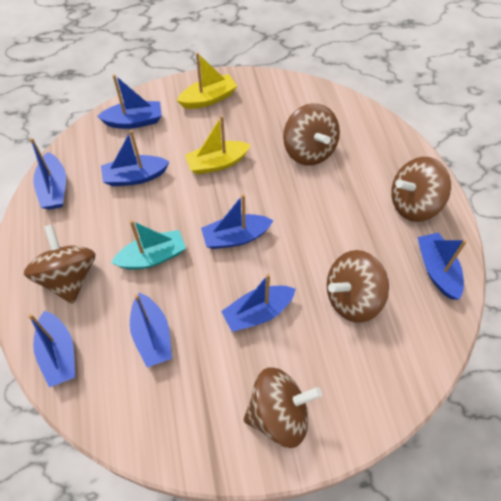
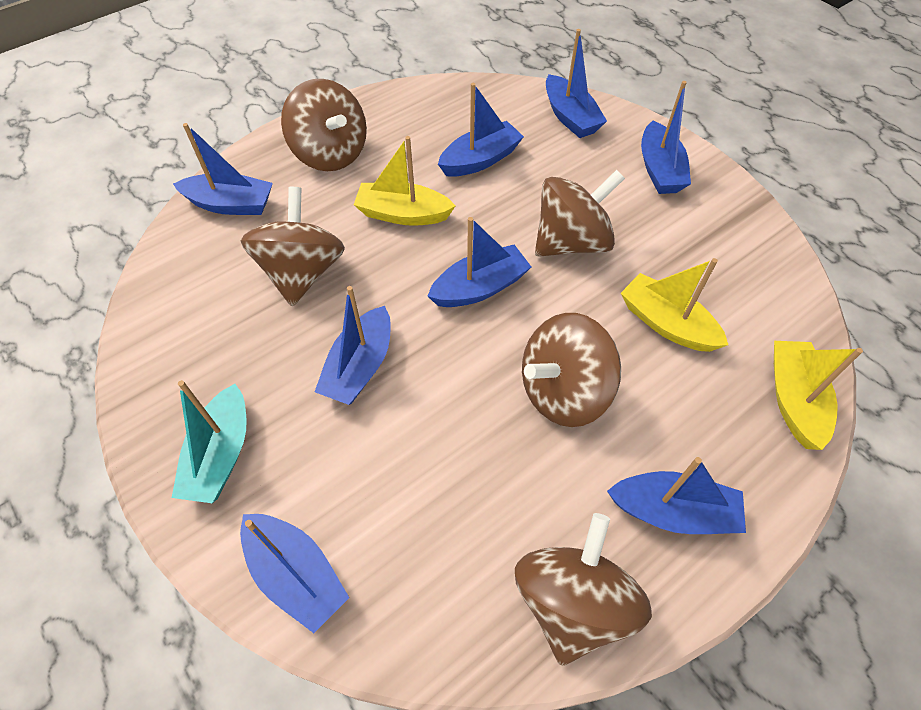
yellow boat: [177,52,237,109] [185,115,251,175] = 2 -> [354,136,456,226] [621,258,728,352] [774,341,863,450] = 3

